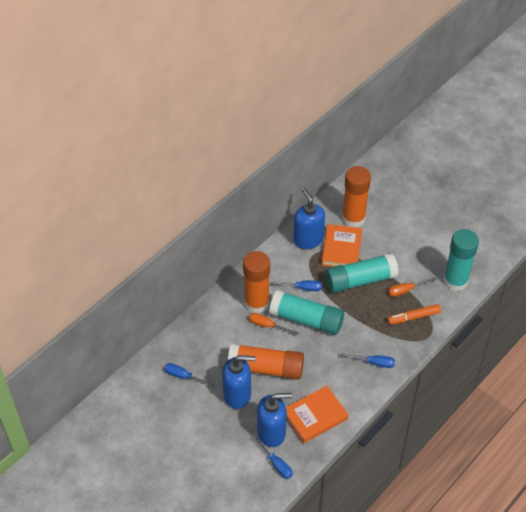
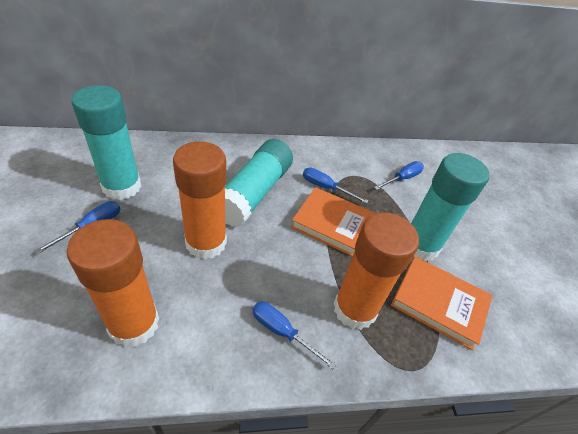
blue soap dispenser: [222,355,255,409] [257,393,292,447] [293,187,325,249] = 3 -> none = 0
orange marker: [387,304,441,325] = 1 -> none = 0
orange screwdriver: [249,313,299,335] [388,277,437,297] = 2 -> none = 0

